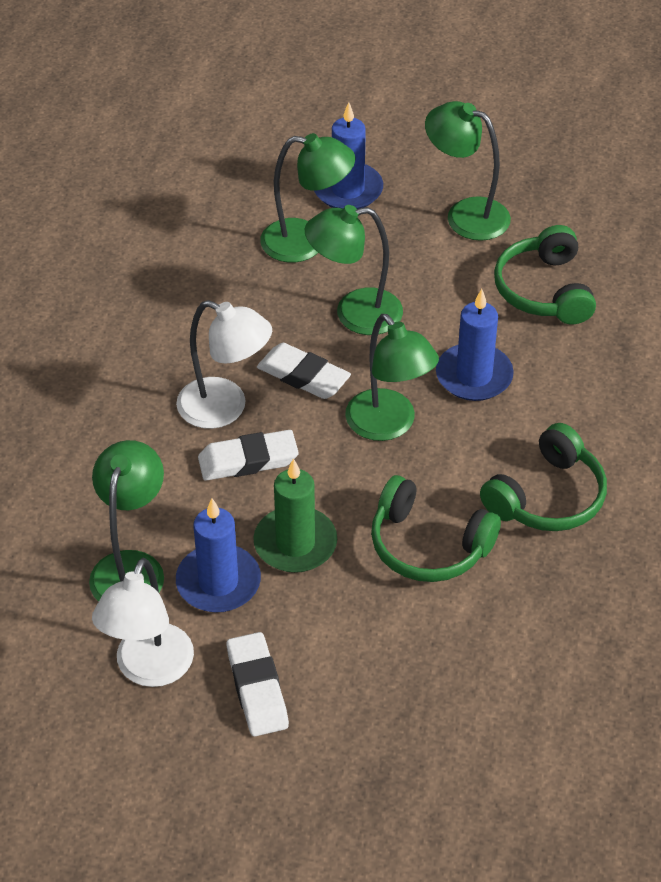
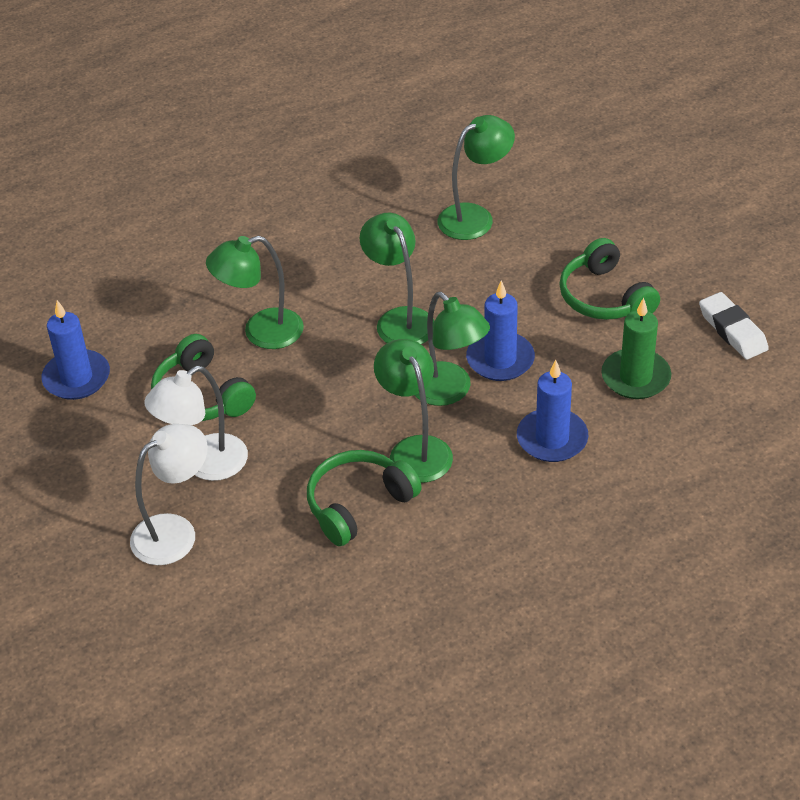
white eraser: [198,430,299,481] [226,632,289,736] [257,343,351,399] = 3 -> [699,292,769,360] = 1

